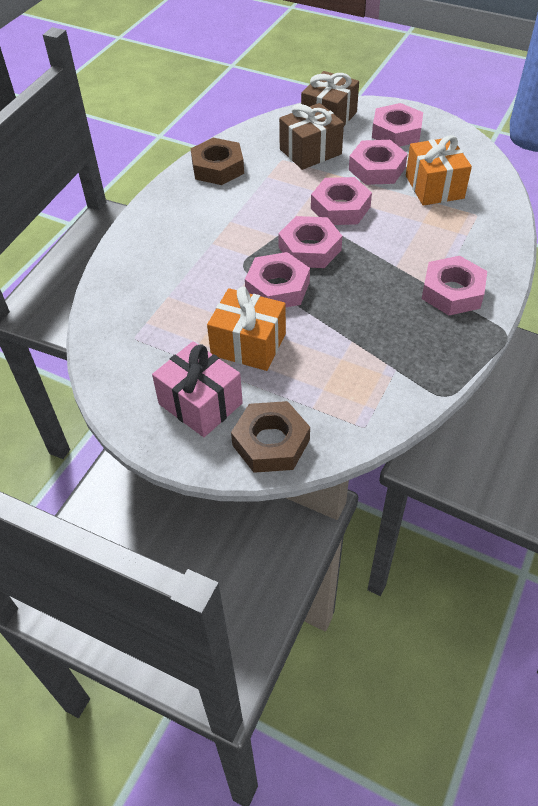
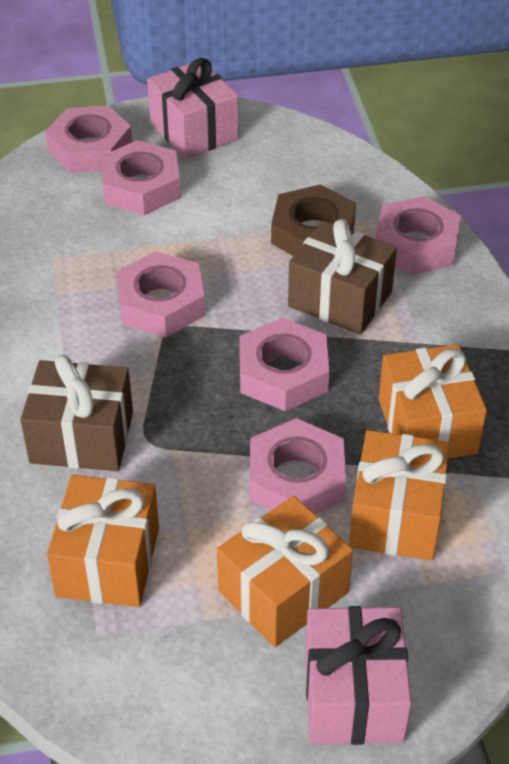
brown nut: [191,138,244,185] [231,401,310,473] = 2 -> [271,185,356,256] = 1
orange gift: [207,287,286,371] [406,135,472,206] = 2 -> [47,475,159,607] [217,496,353,647] [349,430,450,561] [379,344,487,459] = 4
pink gift: [152,341,243,437] = 1 -> [147,58,239,159] [305,606,412,745] = 2

